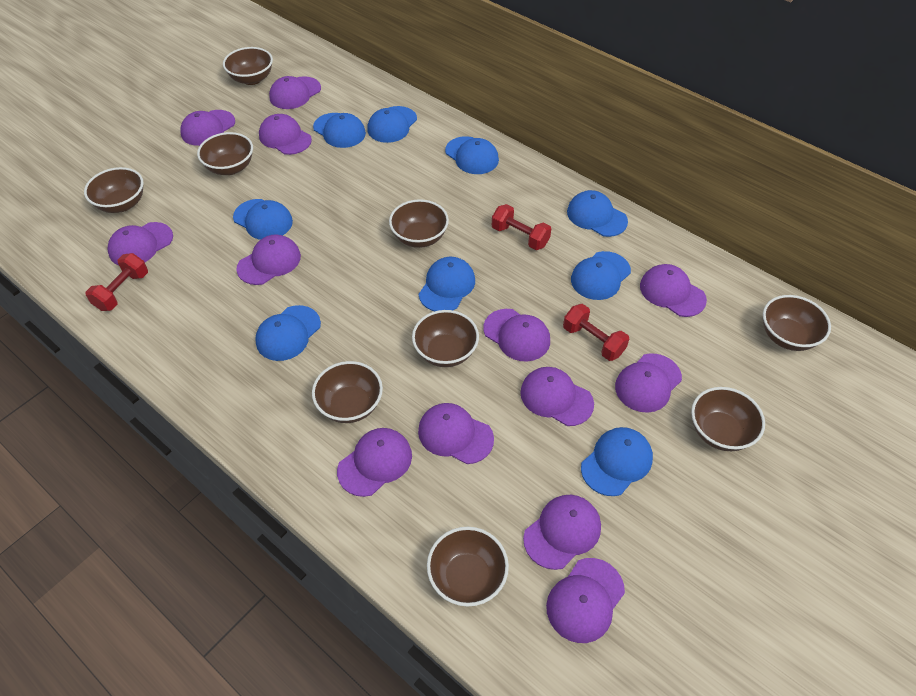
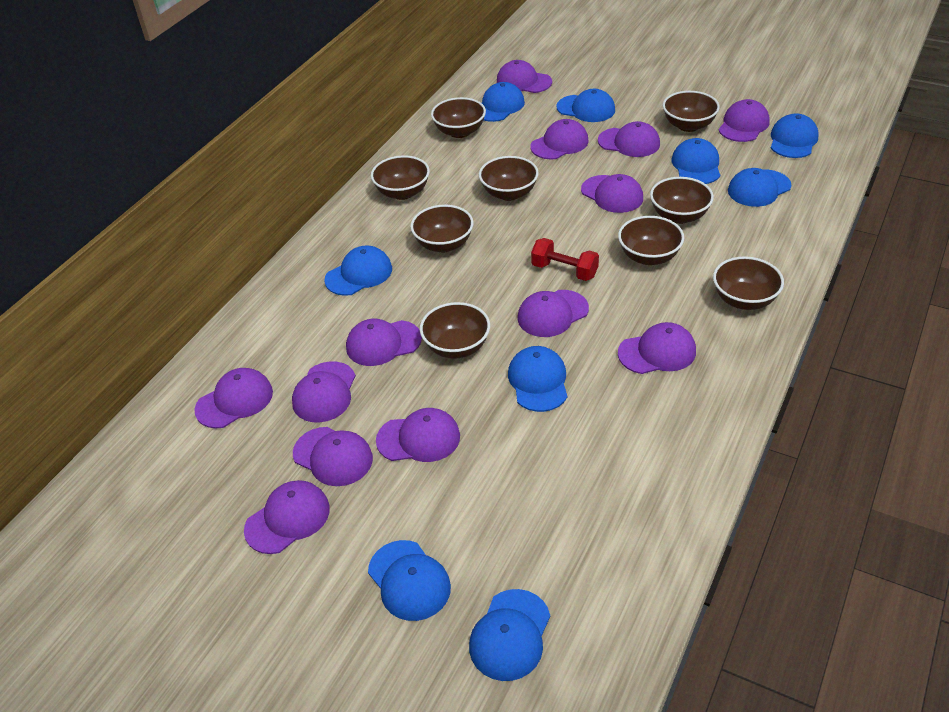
red dumbbell: [86,253,148,311] [492,204,551,250] [563,304,629,361] = 3 -> [531,238,599,281] = 1

